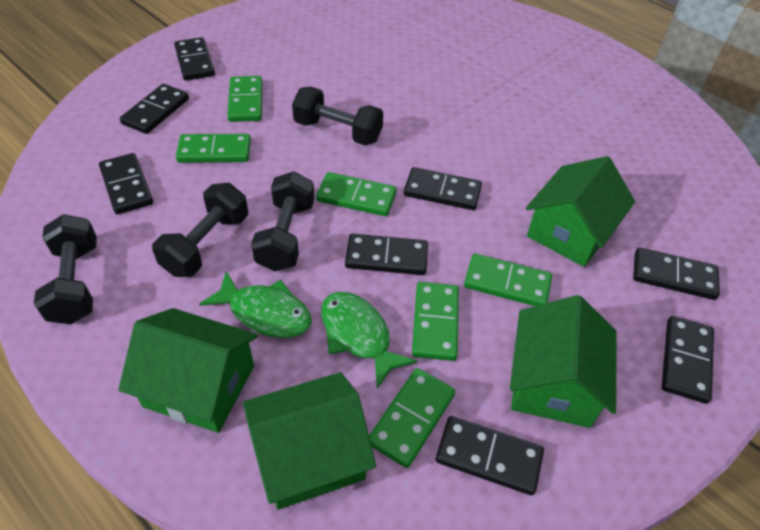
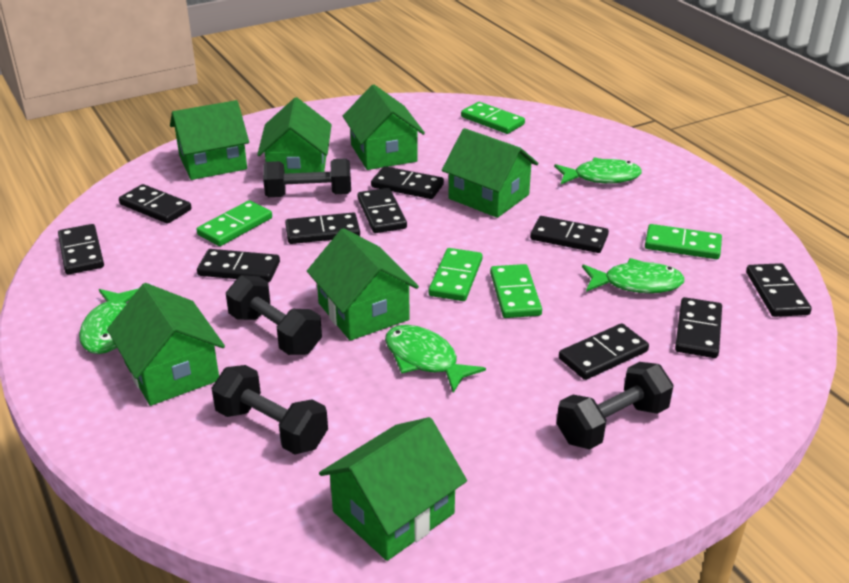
black domino: [99,153,153,214] [120,84,189,134] [174,37,215,81] [345,234,428,275] [404,167,482,210] [436,416,544,495] [633,247,720,300] [662,316,714,404] = 8 -> [58,224,104,274] [119,184,192,224] [197,249,280,282] [285,213,360,244] [358,188,407,233] [371,166,444,199] [530,216,609,253] [559,323,649,380] [675,297,722,358] [746,263,812,317] = 10
green domino: [176,134,251,163] [227,76,262,122] [316,172,397,216] [369,368,455,468] [412,282,459,361] [464,254,552,306] = 6 -> [196,200,272,246] [429,248,482,301] [461,102,525,134] [490,264,542,318] [645,224,722,259] = 5
green fish: [199,271,312,338] [321,292,417,388] = 2 -> [79,289,138,354] [385,325,486,393] [554,157,642,184] [582,258,685,293] = 4
green house: [118,308,258,433] [243,372,376,509] [510,295,617,428] [526,156,635,267] = 4 -> [107,283,225,406] [170,100,249,180] [257,97,332,174] [307,228,419,341] [319,417,467,561] [343,84,425,170] [442,128,538,218] = 7

